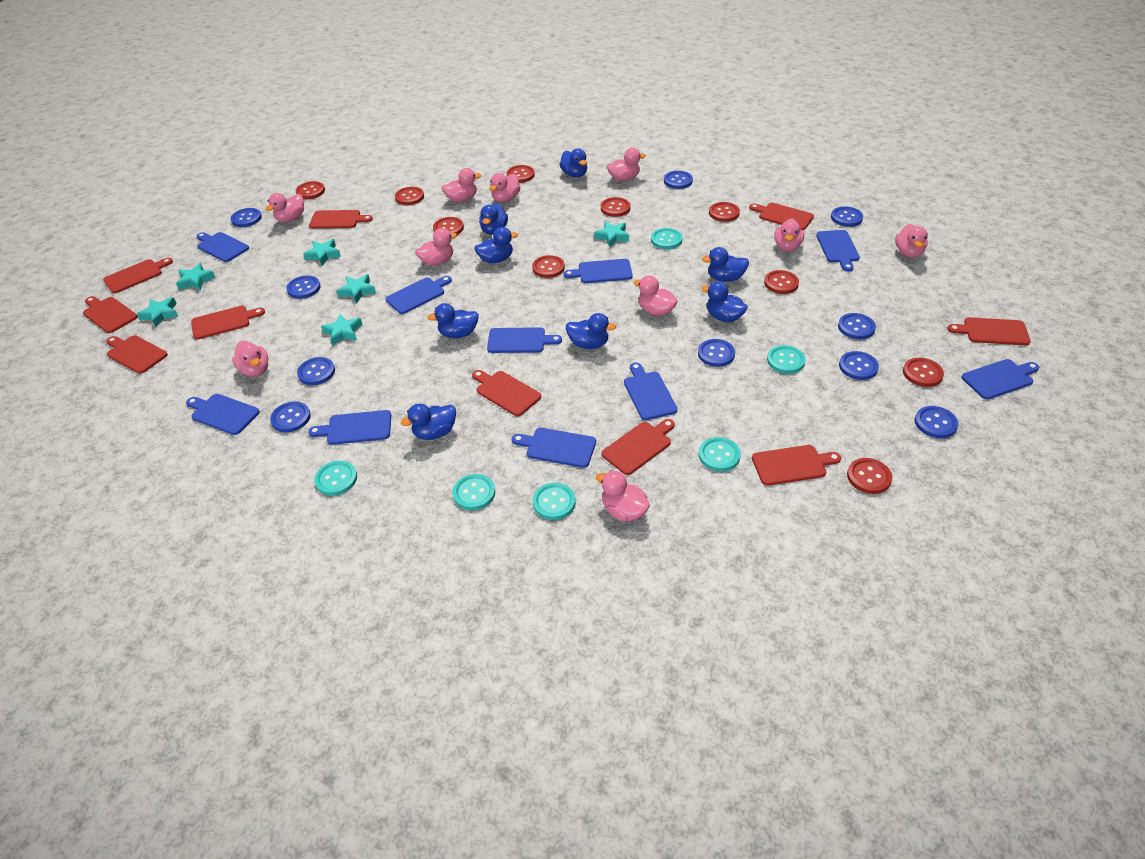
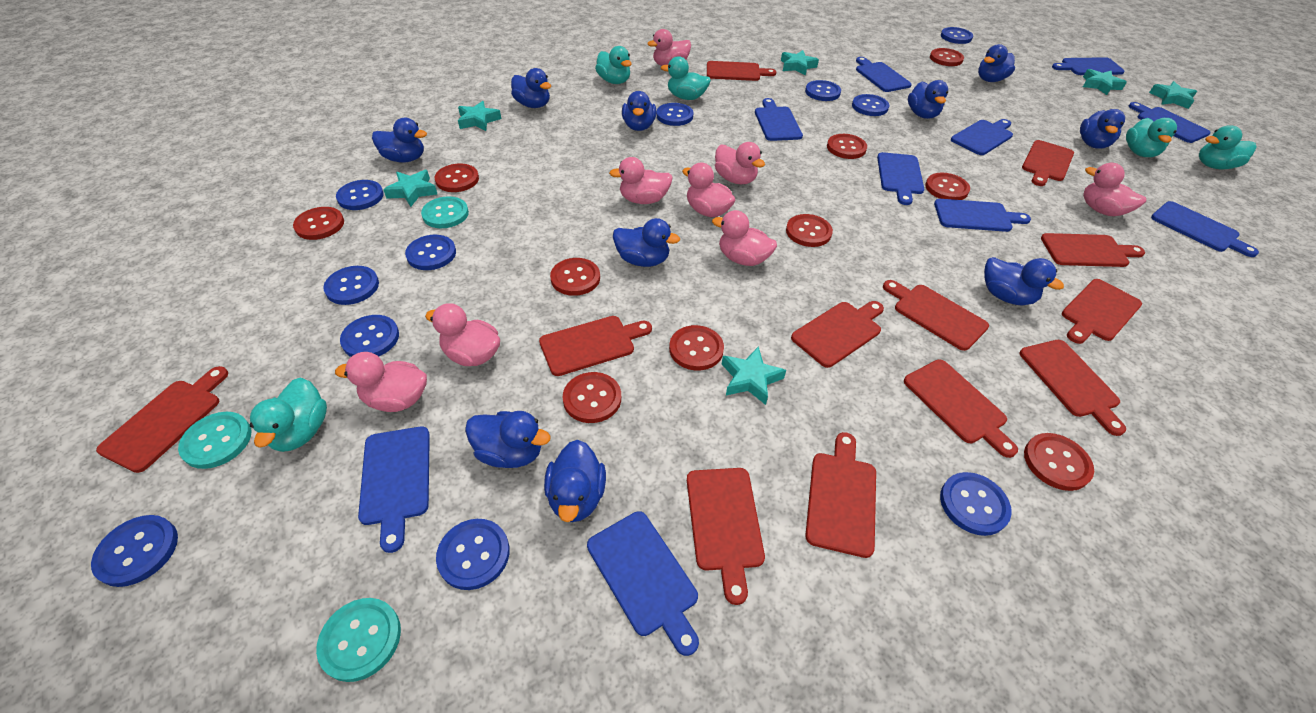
blue button: [231,208,262,227] [270,401,311,432] [286,275,321,299] [297,357,335,385] [664,171,693,189] [698,339,735,367] [831,206,863,227] [838,313,876,339] [839,351,879,380] [915,406,958,438] = 10 -> [91,515,178,587] [323,266,379,305] [336,180,384,210] [340,315,399,357] [405,235,456,270] [436,519,510,590] [656,103,693,126] [805,80,841,101] [852,94,889,116] [940,472,1012,536] [941,27,973,44] = 11
blue duck: [401,404,456,440] [427,303,479,338] [474,227,518,263] [479,203,508,235] [559,148,587,177] [566,313,616,349] [702,247,749,282] [702,281,748,322] = 8 -> [372,118,427,163] [465,411,551,468] [511,68,551,108] [544,440,606,522] [613,218,680,267] [622,91,656,131] [908,80,948,119] [978,44,1015,82] [984,257,1064,305] [1080,109,1125,149] = 10
pink duck: [232,341,269,377] [266,193,304,222] [415,228,457,266] [441,168,481,202] [489,173,520,202] [596,470,650,522] [607,148,646,181] [634,275,678,316] [774,218,804,251] [895,224,928,258] = 10 -> [335,352,427,412] [425,303,500,366] [609,157,673,204] [647,29,691,66] [682,163,735,217] [712,210,777,266] [715,142,765,184] [1083,163,1146,216] = 8
red cutting board: [83,296,138,333] [103,258,173,293] [106,335,168,374] [191,306,265,340] [309,210,373,229] [472,370,541,416] [602,419,675,475] [749,203,814,230] [752,445,841,486] [947,317,1031,346] = 10 -> [96,366,228,473] [539,316,652,376] [687,468,765,605] [707,61,776,81] [791,301,884,368] [805,432,876,558] [883,280,989,351] [904,359,1018,458] [1019,340,1126,436] [1022,140,1074,186] [1041,233,1145,267] [1062,279,1142,344] = 12
turquoise button: [314,461,357,496] [452,474,495,510] [532,483,576,520] [651,228,683,249] [699,437,741,471] [767,345,806,374] = 6 -> [178,412,251,469] [316,598,401,682] [421,196,469,228] = 3
turquoise duck: none = 0 -> [250,378,327,452] [595,46,632,84] [661,56,711,100] [1126,118,1177,157] [1199,125,1257,169] = 5

